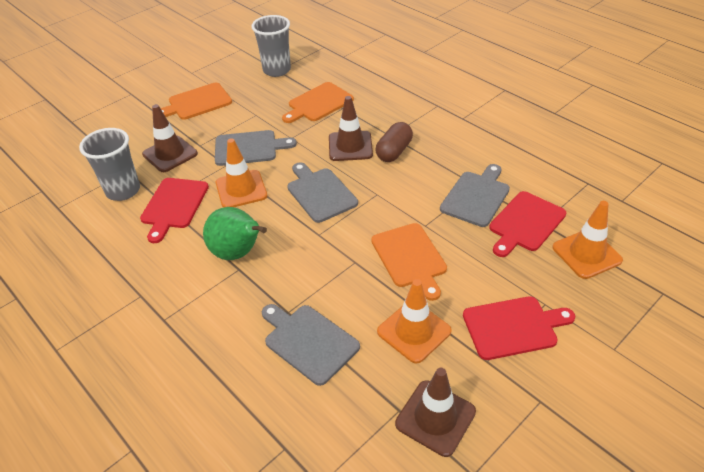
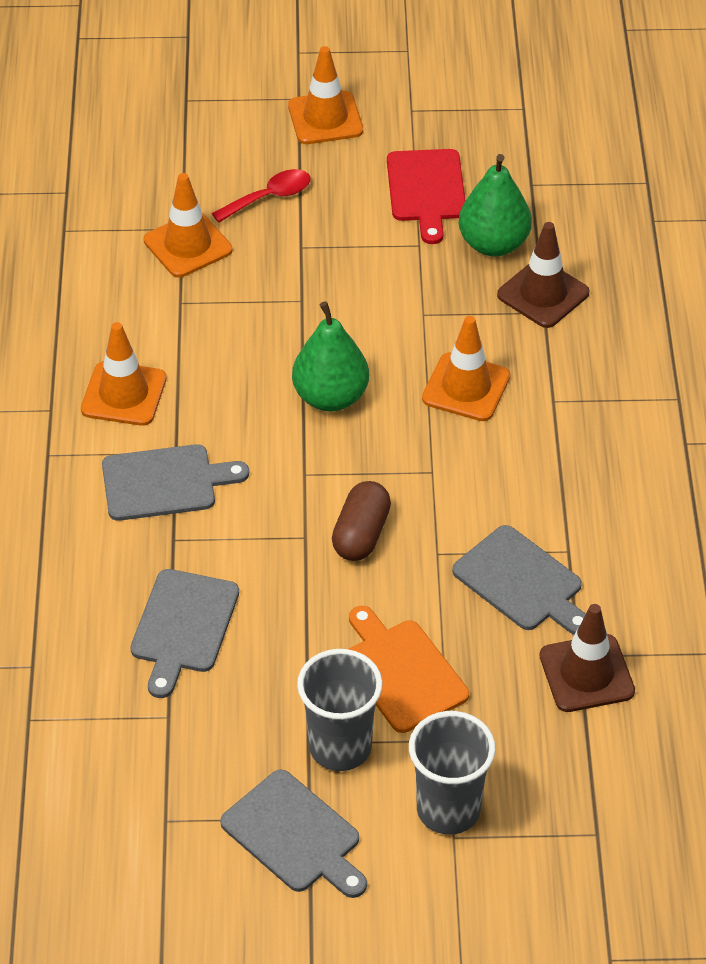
brown traffic cone: [142,104,198,172] [329,96,373,161] [395,368,476,457] = 3 -> [497,222,589,328] [539,604,635,712] = 2
green pear: [203,207,267,260] = 1 -> [292,301,369,412] [459,154,532,256] = 2
orange cutting board: [161,83,232,120] [282,82,354,123] [371,223,447,301] = 3 -> [349,606,469,733] = 1
orange traffic cone: [216,138,267,208] [377,279,452,364] [552,201,623,279] = 3 -> [81,322,166,426] [144,173,232,277] [288,46,363,144] [422,316,510,421] = 4
red cutting board: [140,178,209,243] [463,296,575,360] [489,191,566,257] = 3 -> [387,149,466,244] = 1
red spoon: none = 0 -> [212,169,311,223] = 1

